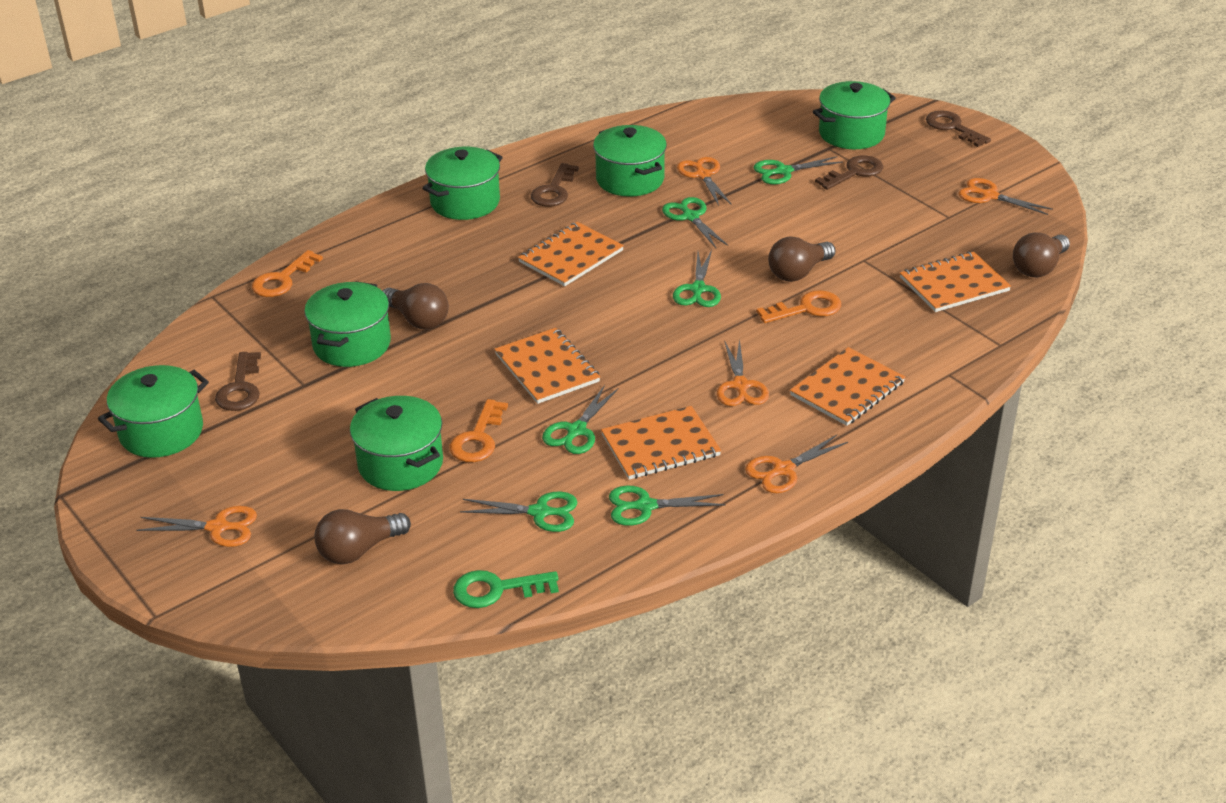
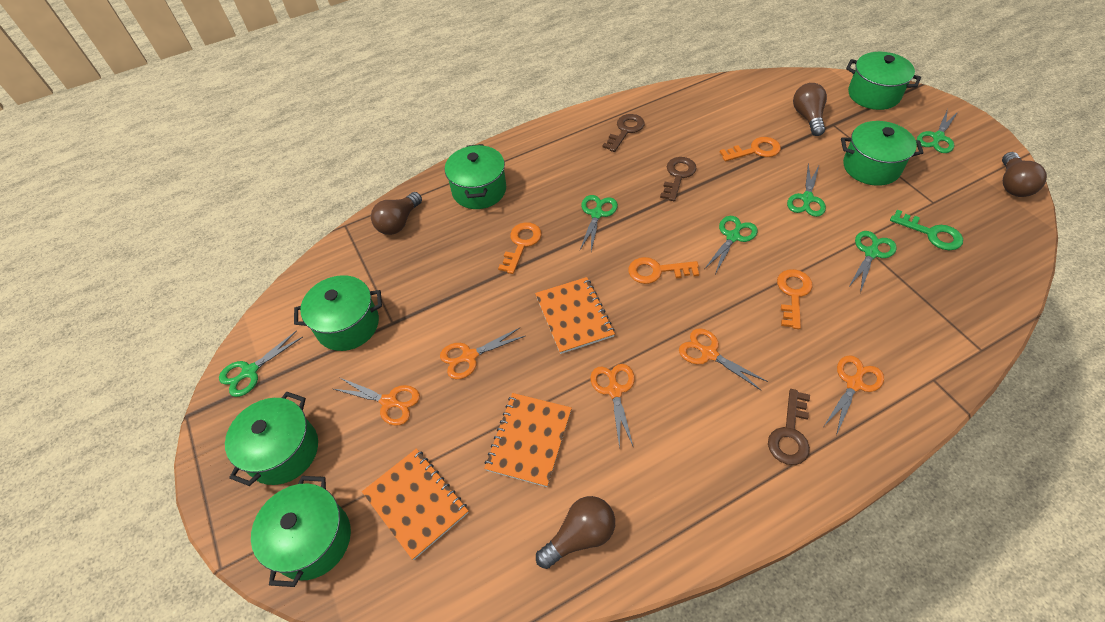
brown key: [215,352,261,411] [531,163,579,207] [815,155,883,190] [926,110,991,147] = 4 -> [602,114,645,152] [660,157,696,201] [768,389,810,465] = 3
orange key: [252,250,323,297] [449,399,508,462] [757,290,841,323] = 3 -> [498,222,542,274] [628,257,699,284] [720,137,781,161] [777,269,812,329] = 4
orange notebook: [494,328,600,404] [518,222,624,286] [601,406,721,480] [790,347,905,426] [900,252,1011,312] = 5 -> [362,448,469,560] [484,393,572,487] [535,277,615,354] = 3

